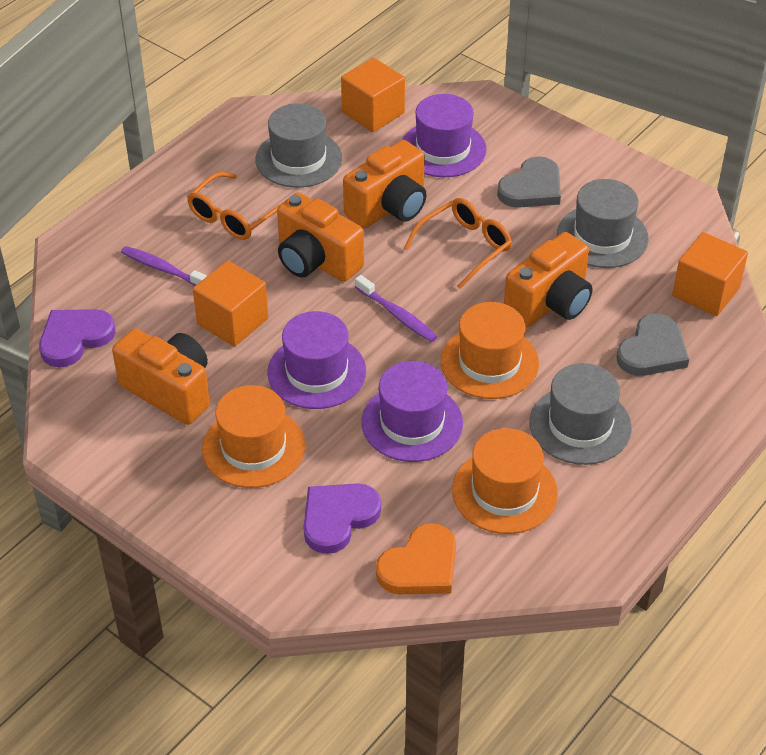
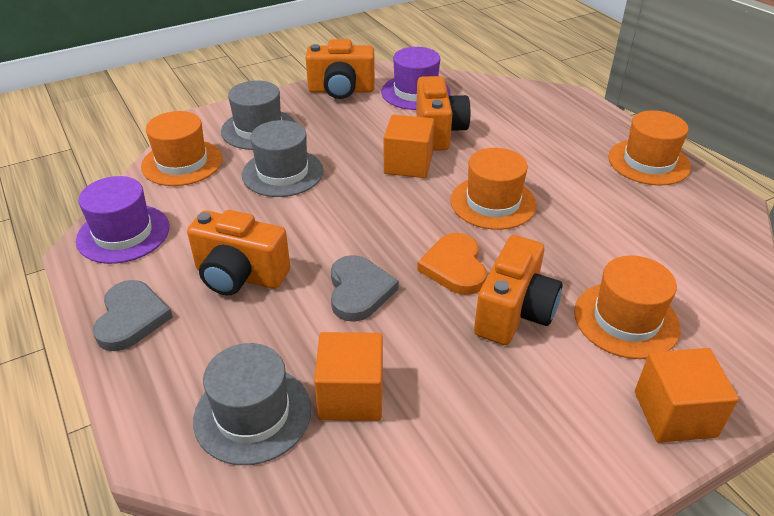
orange glasses: [187,172,281,240] [404,198,512,289] = 2 -> none = 0
orange hat: [202,385,305,488] [441,302,539,399] [452,428,558,534] = 3 -> [141,111,223,186] [451,148,537,230] [574,255,681,359] [608,110,691,185] = 4
purple hat: [267,311,366,409] [362,361,463,462] [402,94,487,177] = 3 -> [76,176,169,264] [381,47,450,110] = 2
purple heart: [39,309,115,367] [304,483,381,554] = 2 -> none = 0
purple toothbrush: [121,246,207,286] [355,275,437,342] = 2 -> none = 0

